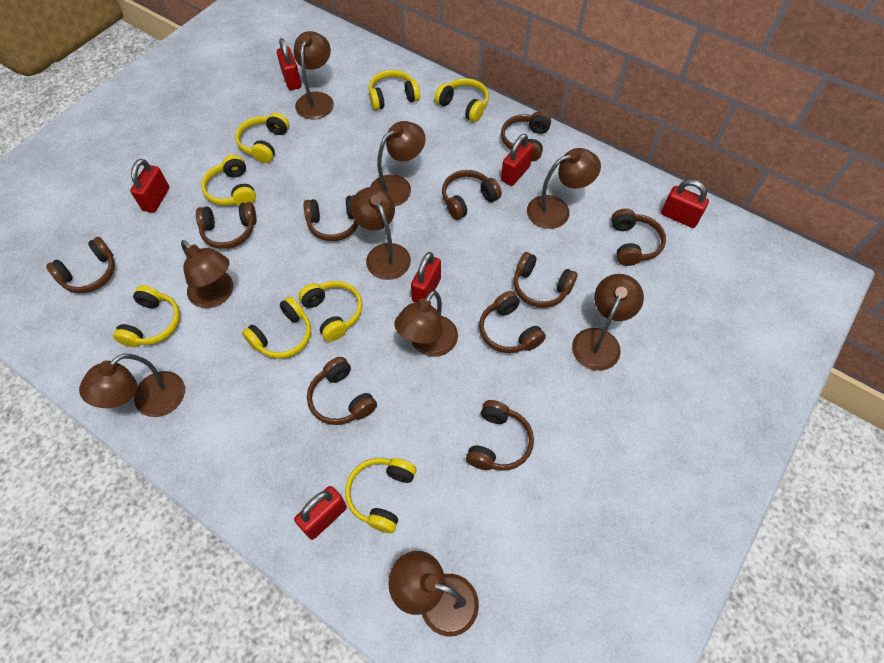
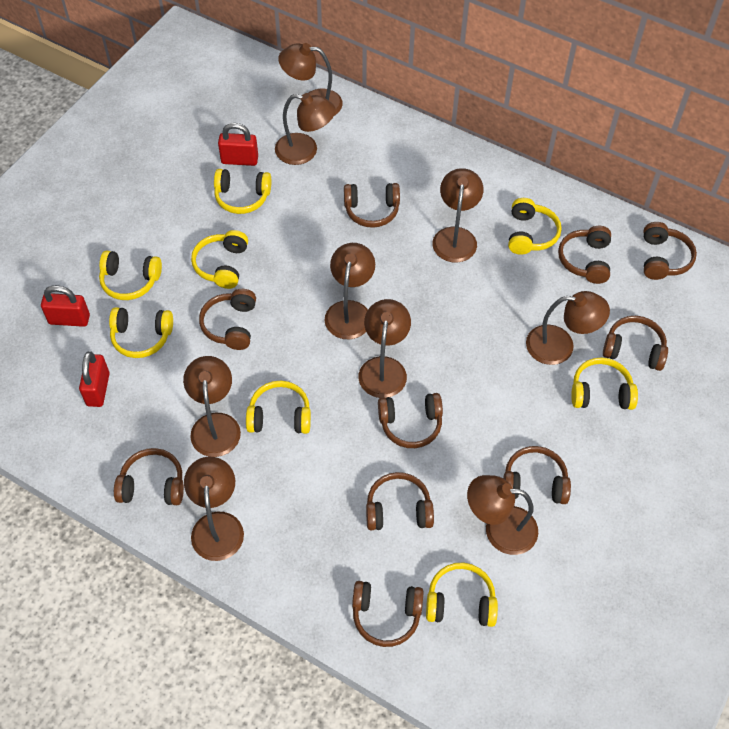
red padlock: [130,159,169,213] [277,38,301,90] [294,486,347,540] [411,252,441,303] [501,134,533,186] [661,180,709,228] = 6 -> [41,285,90,327] [79,351,110,407] [218,123,258,166] = 3

